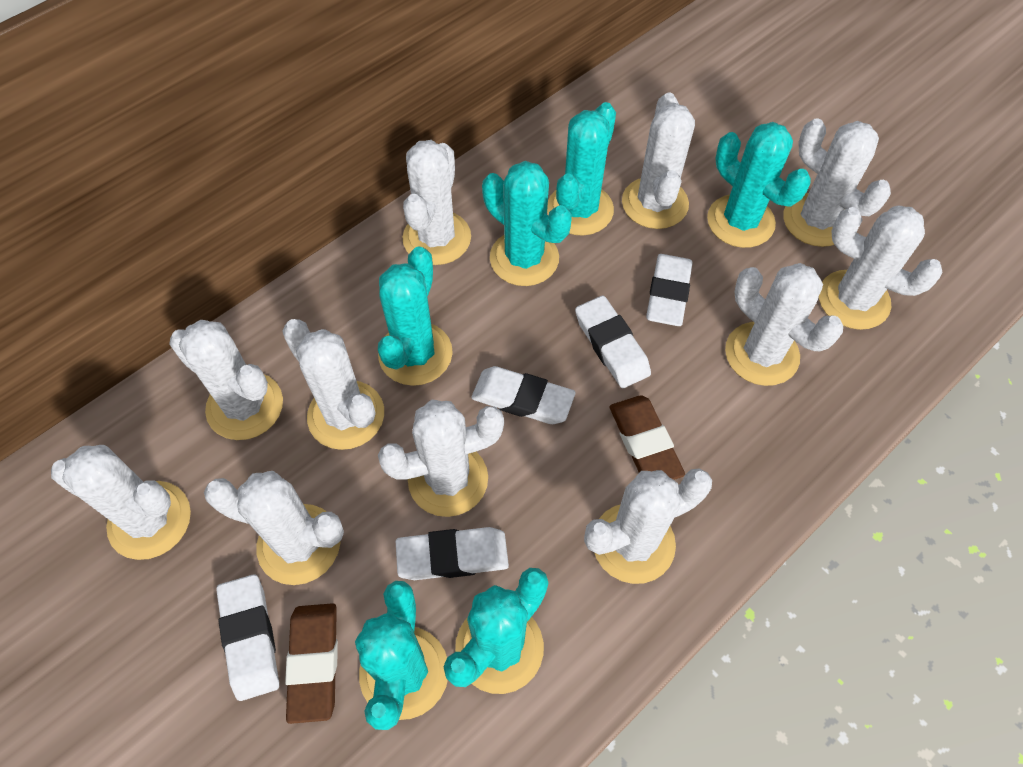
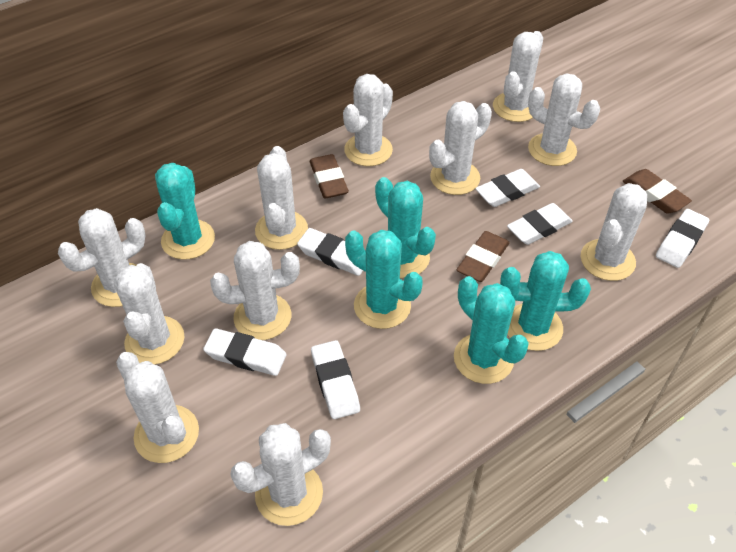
brown eraser: [285,603,338,724] [609,396,685,480] = 2 -> [310,154,349,198] [456,231,510,282] [622,169,692,214] = 3
turquoise cactus: [355,581,448,730] [378,246,453,386] [444,568,548,694] [482,161,572,286] [547,102,616,236] [707,122,811,248] = 6 -> [155,163,215,260] [345,230,423,329] [375,177,436,278] [454,276,529,384] [500,251,591,351] = 5
white eraser: [216,574,280,701] [396,527,509,580] [471,366,576,424] [575,296,651,388] [646,254,693,326] = 5 -> [203,328,287,376] [297,228,363,276] [311,340,360,419] [475,169,540,207] [507,203,573,245] [656,209,709,268] = 6

